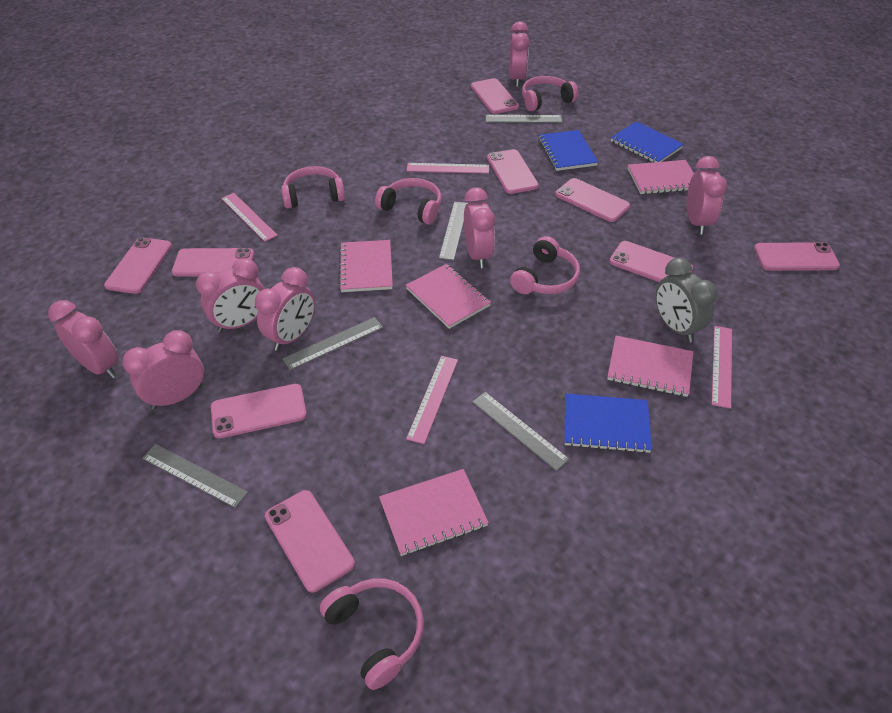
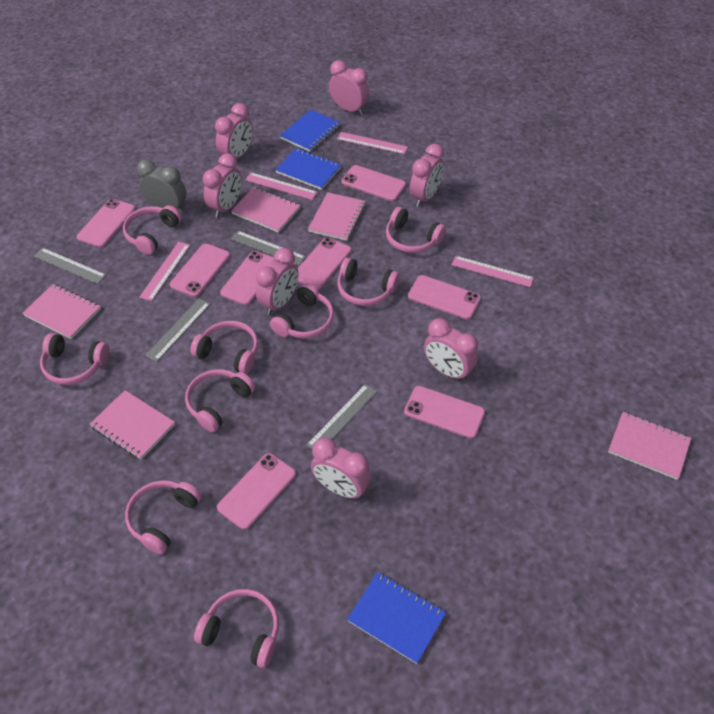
grey ruler: [142,444,248,508] [282,317,383,370] [439,202,468,260] [472,392,569,471] [486,115,562,123] = 5 -> [34,248,106,284] [145,298,210,361] [231,231,306,266] [306,384,377,449] = 4
pink headphones: [281,166,345,209] [320,578,424,690] [375,178,442,224] [510,236,580,294] [522,76,578,111] = 5 -> [40,333,110,385] [123,205,182,255] [125,480,202,555] [185,369,255,432] [190,321,258,374] [194,589,279,668] [270,283,334,339] [337,257,399,306] [386,207,446,253] = 9
pink phone: [104,237,172,294] [172,248,254,277] [211,384,307,438] [265,490,355,593] [471,78,519,114] [487,149,539,194] [555,178,630,222] [609,241,693,282] [754,242,840,271] = 9 -> [77,199,136,248] [170,244,230,297] [217,453,296,530] [220,251,276,305] [298,237,352,290] [342,165,406,201] [404,386,485,439] [408,275,481,319] = 8

